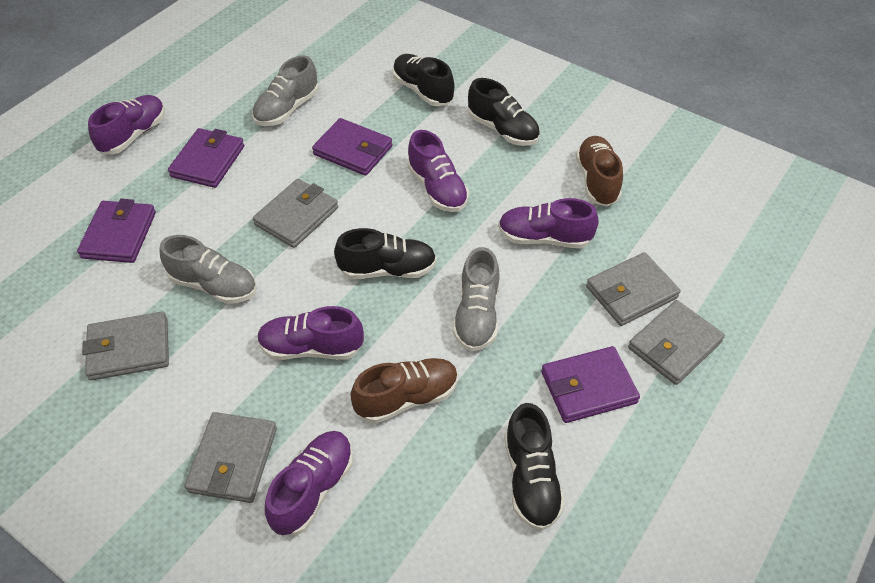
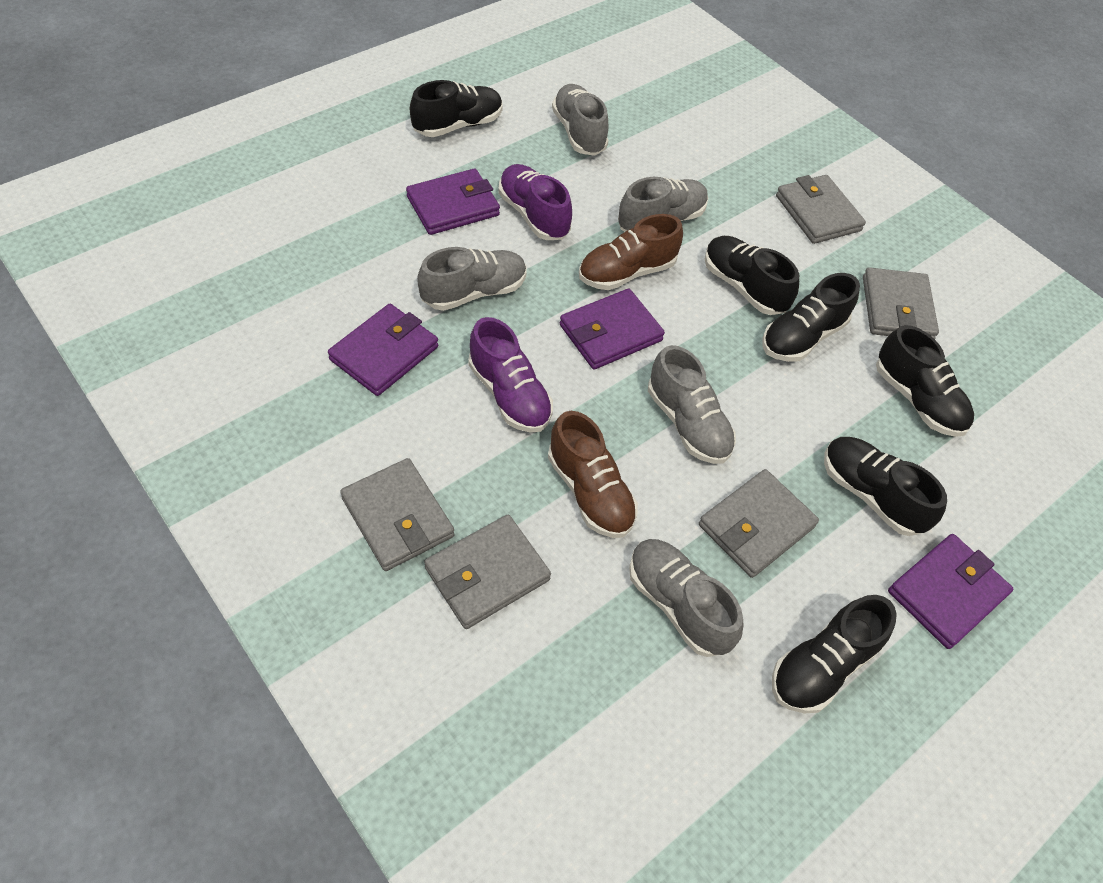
black shoe: [334,228,437,279] [393,54,454,106] [468,78,540,146] [504,403,565,531] = 4 -> [410,80,503,137] [705,236,799,315] [762,273,860,362] [772,595,897,713] [824,437,947,536] [876,325,974,437] = 6
grey shoe: [159,235,257,304] [252,55,318,126] [453,247,500,351] = 3 -> [417,247,527,311] [552,84,608,156] [618,177,708,232] [629,539,744,657] [648,345,736,464] = 5
purple shoe: [88,95,165,154] [257,306,364,360] [265,431,353,535] [407,130,469,212] [498,198,599,248] = 5 -> [468,317,553,433] [498,164,572,240] = 2

